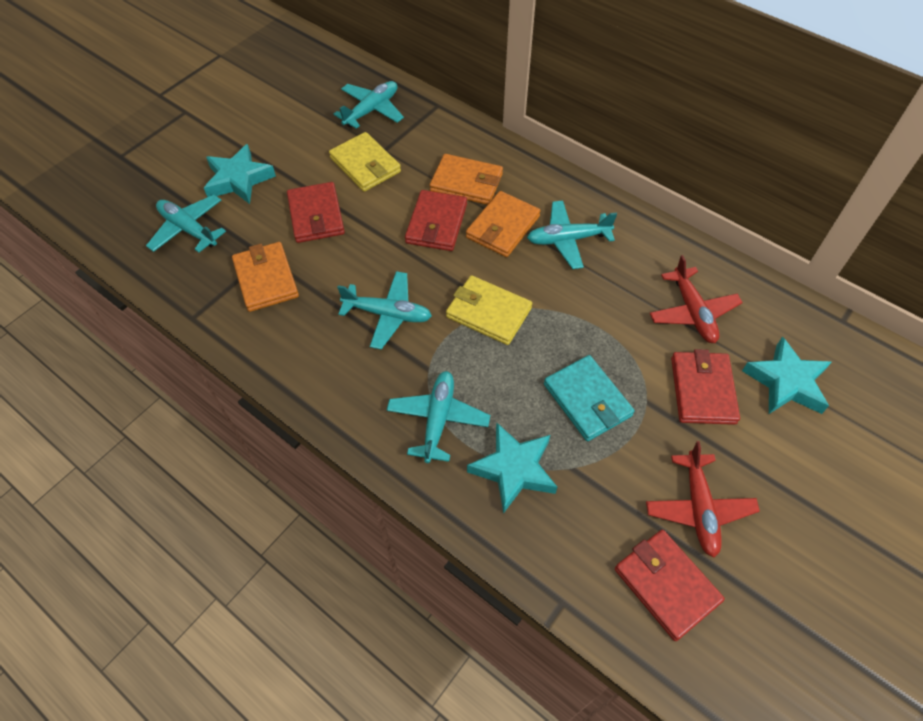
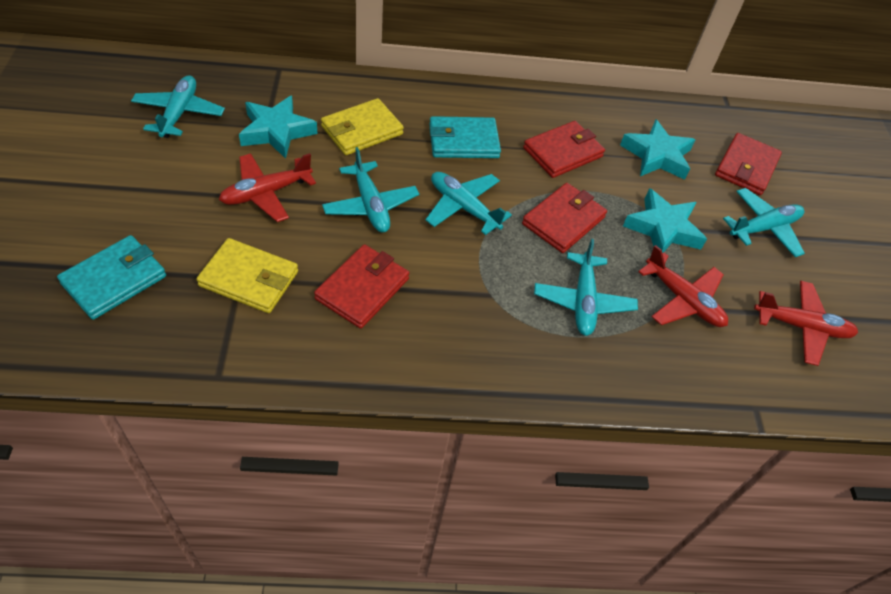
orange wallet: [232,242,299,312] [430,154,503,205] [466,191,541,257] = 3 -> none = 0
red plane: [646,441,760,557] [650,255,743,343] = 2 -> [219,153,316,222] [638,245,728,327] [754,281,858,366] = 3
turquoise wallet: [544,355,635,441] = 1 -> [57,235,166,320] [429,116,501,158] = 2

